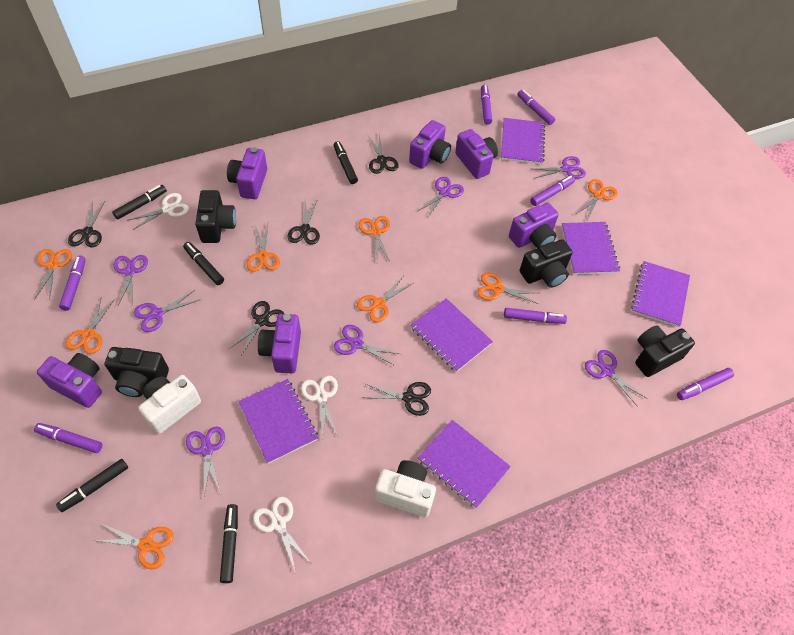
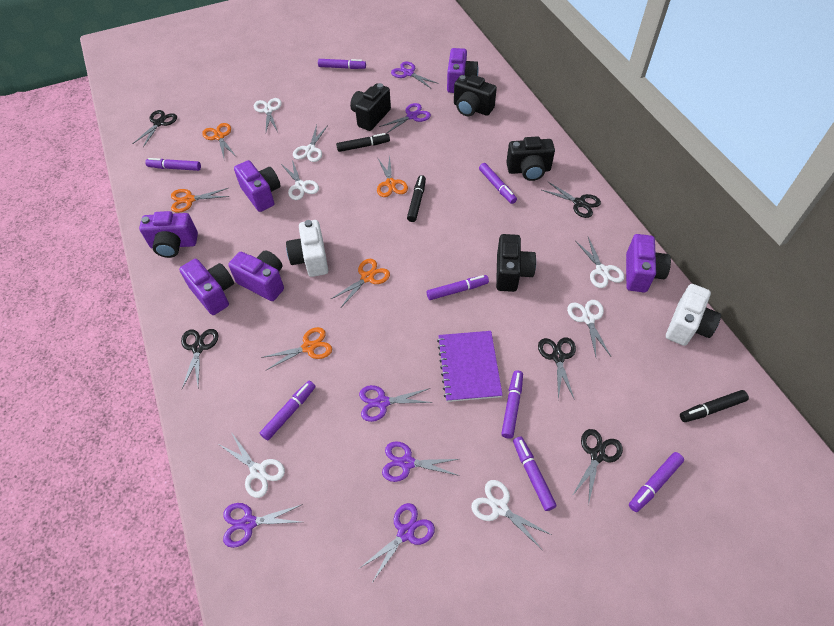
black marker: [56,459,128,512] [112,185,167,220] [183,242,224,285] [220,504,238,583] [334,141,358,184] = 5 -> [336,133,390,152] [407,175,426,222] [680,390,749,422] = 3
orange scissors: [34,249,72,300] [66,298,115,354] [93,524,174,569] [247,224,280,272] [357,275,413,322] [358,216,390,262] [477,273,538,304] [575,179,618,220] = 8 -> [171,188,229,213] [202,123,236,158] [261,327,332,370] [331,259,390,307] [377,156,408,197] = 5
purple marker: [34,423,102,453] [59,255,86,311] [481,85,492,125] [504,308,567,324] [518,90,555,125] [530,175,575,206] [677,368,734,400] = 7 -> [145,158,201,171] [260,381,315,441] [318,59,366,69] [427,275,489,300] [479,163,517,204] [501,370,523,439] [513,437,556,511] [629,452,684,512] = 8
purple notebook: [239,379,318,464] [410,298,493,372] [418,420,511,508] [501,118,545,164] [562,222,620,275] [631,261,690,327] = 6 -> [437,331,503,402] = 1
purple scissors: [114,255,148,306] [134,290,201,332] [186,426,225,496] [334,325,399,366] [417,177,464,217] [533,156,586,179] [585,350,648,407] = 7 -> [223,503,303,548] [359,385,433,422] [360,503,435,581] [379,103,431,134] [382,441,459,482] [391,62,439,88] = 6
white scissors: [127,193,189,230] [253,497,311,573] [301,376,338,440] = 3 -> [220,432,285,498] [254,98,282,132] [281,160,319,200] [293,125,328,162] [471,480,552,549] [567,300,611,357] [576,237,624,288] = 7

